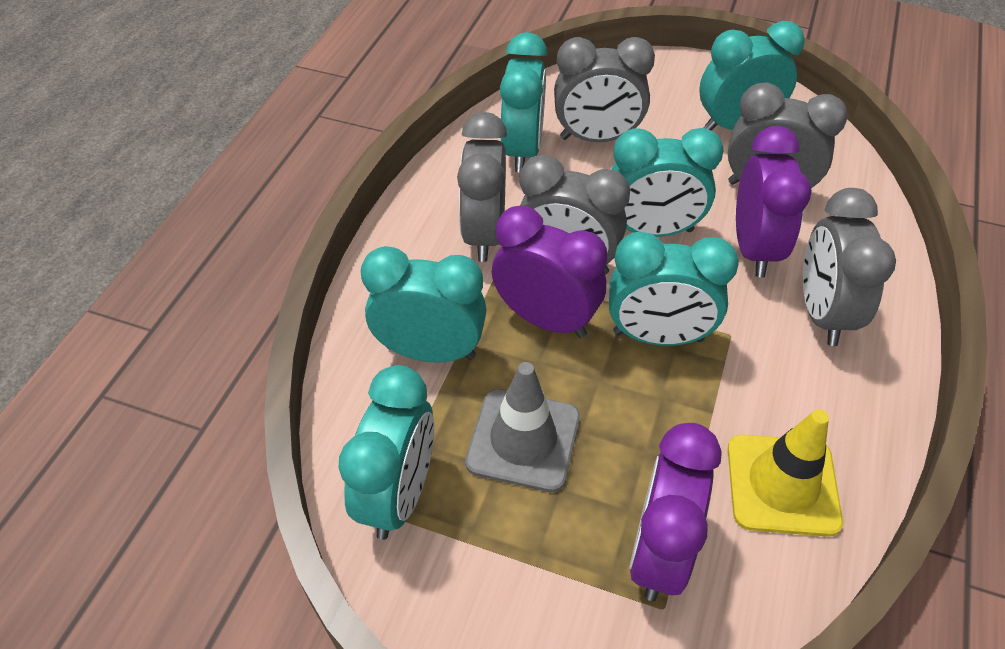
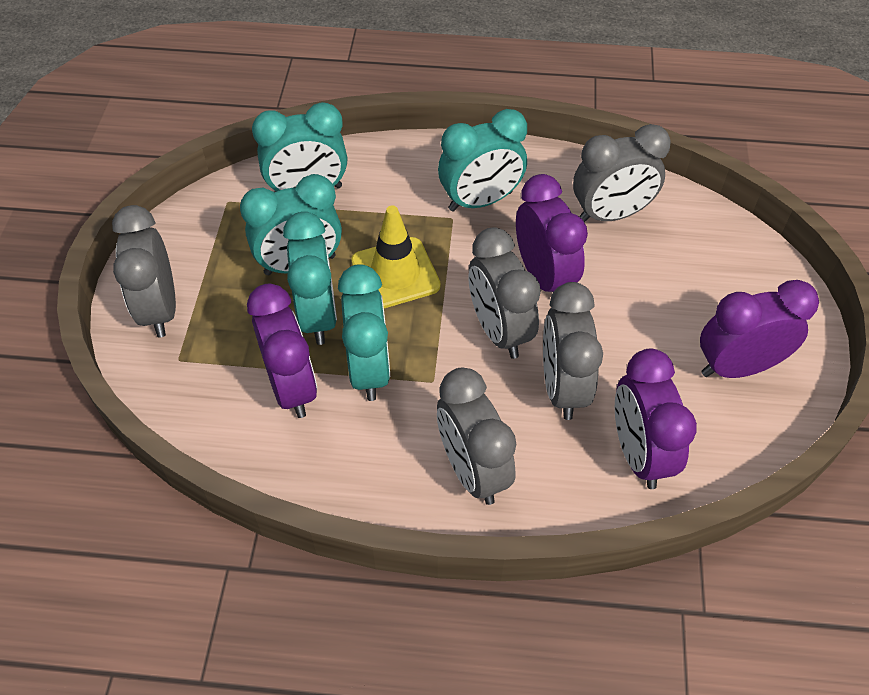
grey traffic cone: [465,362,580,492] = 1 -> none = 0
purple clock: [492,206,607,338] [629,423,722,601] [736,126,812,277] = 3 -> [247,284,317,418] [516,174,588,292] [615,348,697,489] [700,280,819,378] = 4
turquoise clock: [339,365,434,540] [361,246,487,363] [500,32,548,172] [609,232,739,346] [612,128,723,237] [699,21,805,131] = 6 -> [240,174,342,275] [252,102,347,192] [283,212,337,345] [338,264,390,401] [438,109,527,212] = 5

